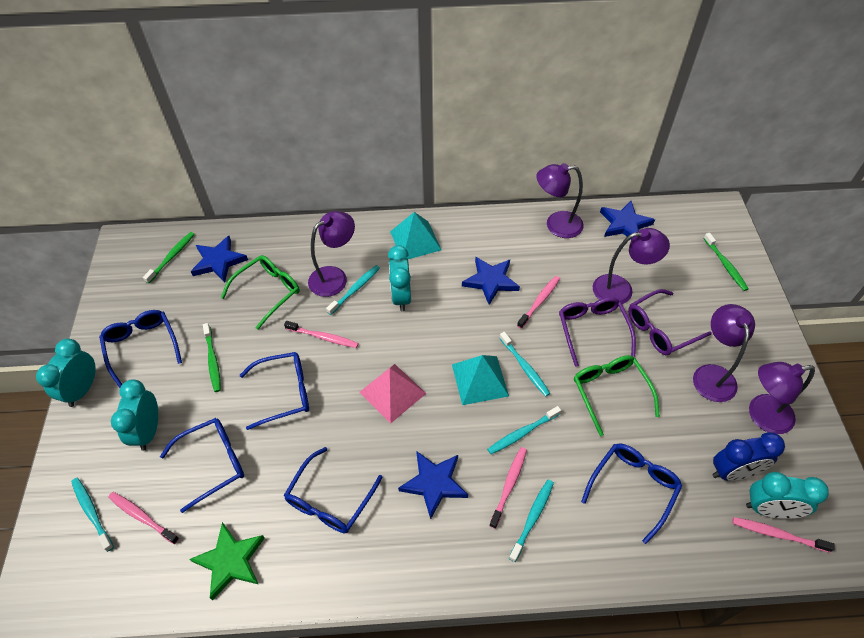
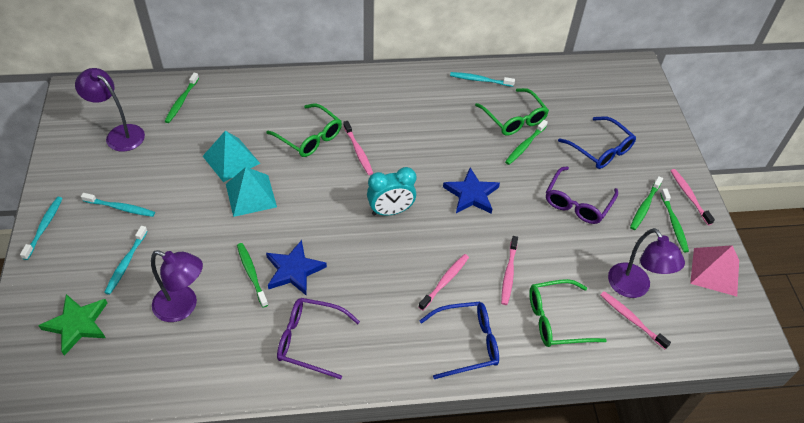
blue clock: [712,432,785,481] = 1 -> none = 0
blue glasses: [99,310,182,388] [160,418,244,513] [240,352,309,430] [284,447,383,533] [581,444,682,544] = 5 -> [419,301,499,379] [558,116,636,169] = 2
blue star: [191,236,248,283] [398,451,468,519] [462,257,520,305] [600,201,655,240] = 4 -> [266,240,327,296] [443,168,500,214] = 2
green glasses: [221,255,300,330] [574,355,660,436] = 2 -> [266,103,342,157] [475,88,549,135] [529,279,607,347] = 3
green toothbrush: [143,232,195,284] [203,323,221,392] [703,233,749,291] = 3 -> [164,73,199,123] [237,243,268,308] [505,120,548,165] [630,176,663,230] [660,189,689,252] = 5
purple lamp: [308,211,355,297] [536,163,584,238] [593,228,670,304] [693,304,755,402] [749,362,815,434] = 5 -> [75,68,145,152] [151,250,203,322] [608,228,685,298] = 3
turquoise clock: [36,339,96,407] [111,379,158,451] [388,245,411,312] [746,472,829,519] = 4 -> [367,167,416,216] = 1
turquoise toothbrush: [71,478,114,552] [326,265,380,315] [487,406,561,454] [500,332,551,397] [509,480,554,562] = 5 -> [20,197,63,260] [81,193,155,217] [104,226,148,295] [450,72,515,87] = 4

